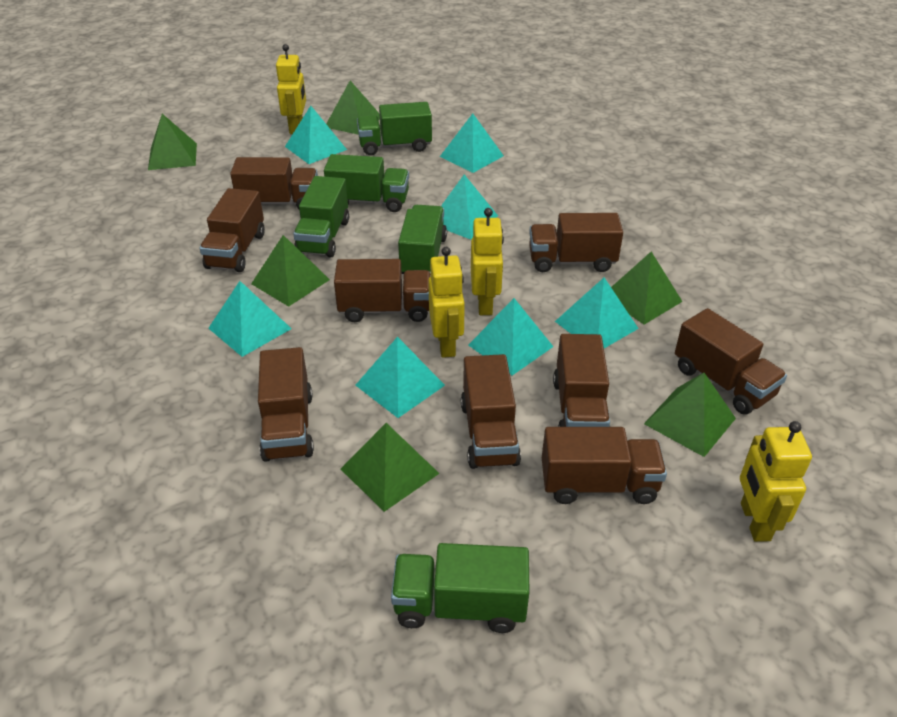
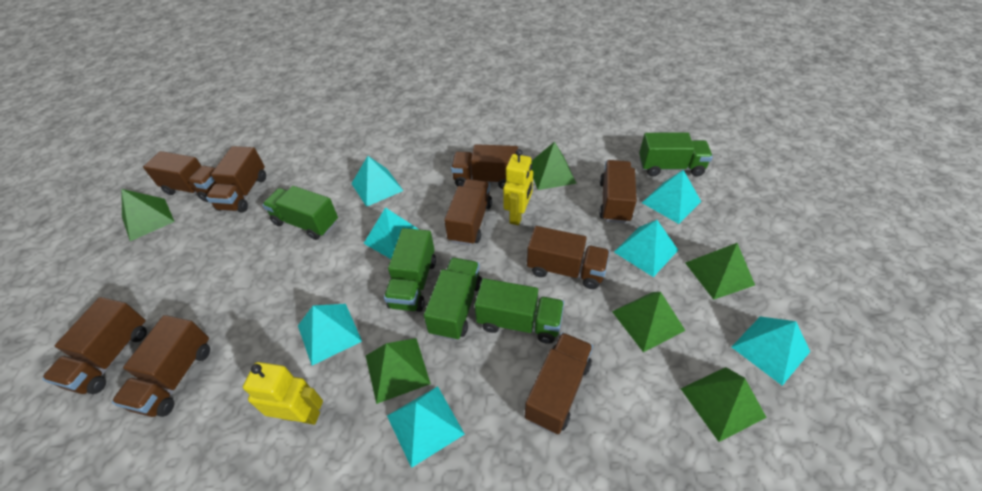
yellow robot: [276,44,306,134] [428,247,465,358] [471,208,504,315] [740,421,812,542] = 4 -> [243,362,323,425] [503,149,533,225] = 2

